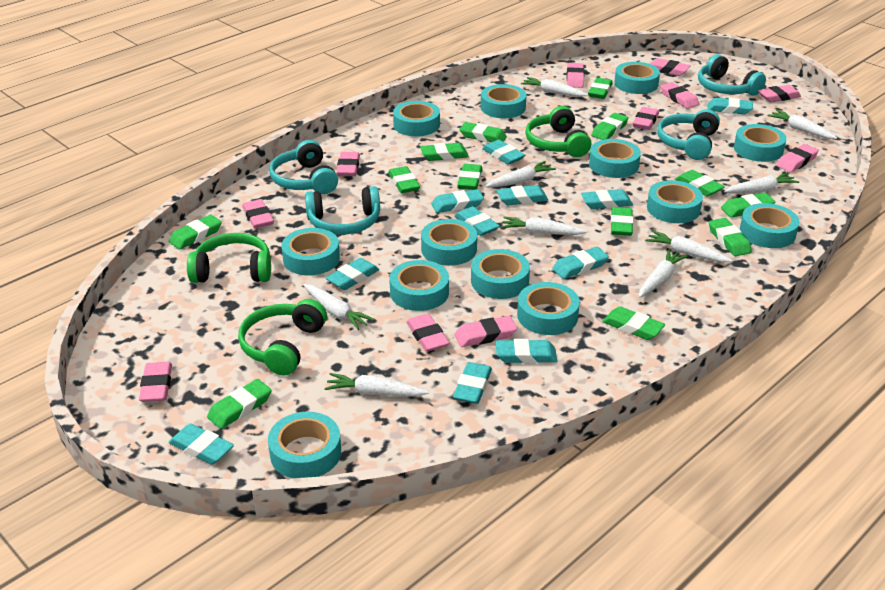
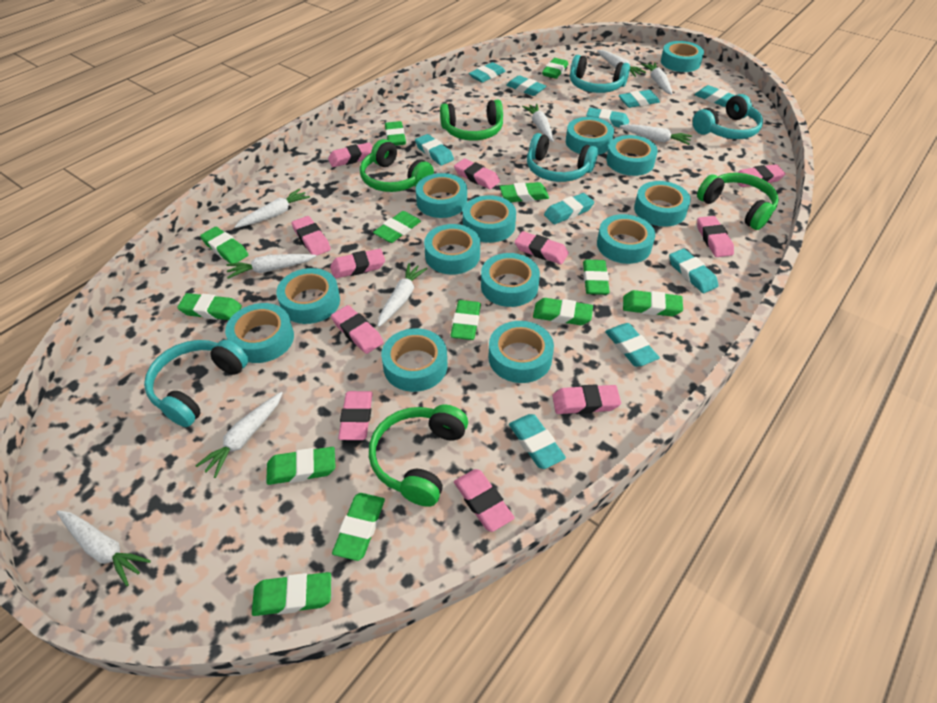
green headphones: [187,233,271,283] [238,299,327,376] [525,106,591,157] = 3 -> [360,139,434,192] [369,405,468,507] [440,100,503,141] [697,173,779,230] = 4
turquoise eraser: [168,424,234,465] [326,258,379,290] [431,189,484,213] [453,362,492,404] [454,206,500,236] [482,140,525,165] [496,339,557,364] [497,185,548,205] [552,247,609,279] [581,189,633,209] [707,98,753,114] = 11 -> [415,134,454,166] [469,62,505,83] [506,75,546,96] [509,414,566,469] [544,193,594,224] [586,108,629,128] [605,323,660,367] [619,90,660,108] [669,249,718,293] [694,85,735,107] = 10

